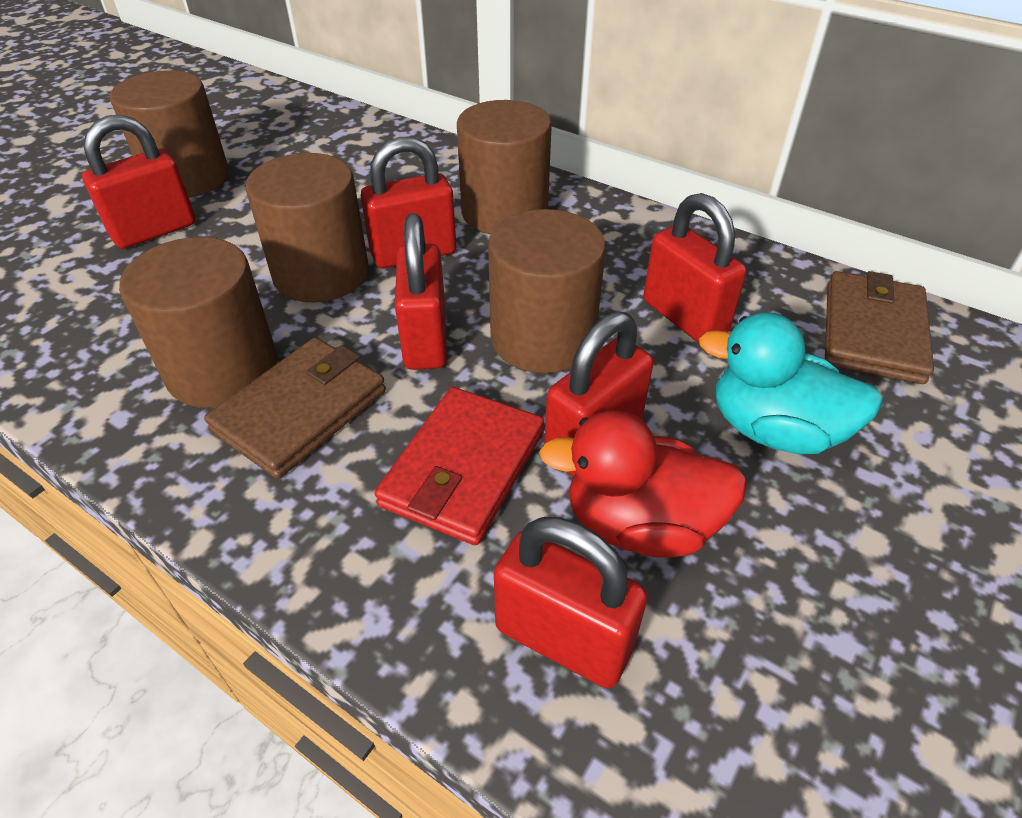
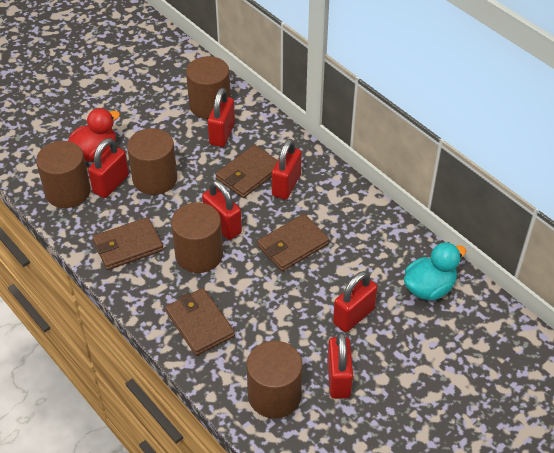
brown wallet: [204,337,386,479] [825,271,934,384] = 2 -> [93,217,163,270] [165,288,235,356] [216,145,278,198] [257,214,329,271] = 4
red wallet: [375,387,544,545] = 1 -> none = 0

